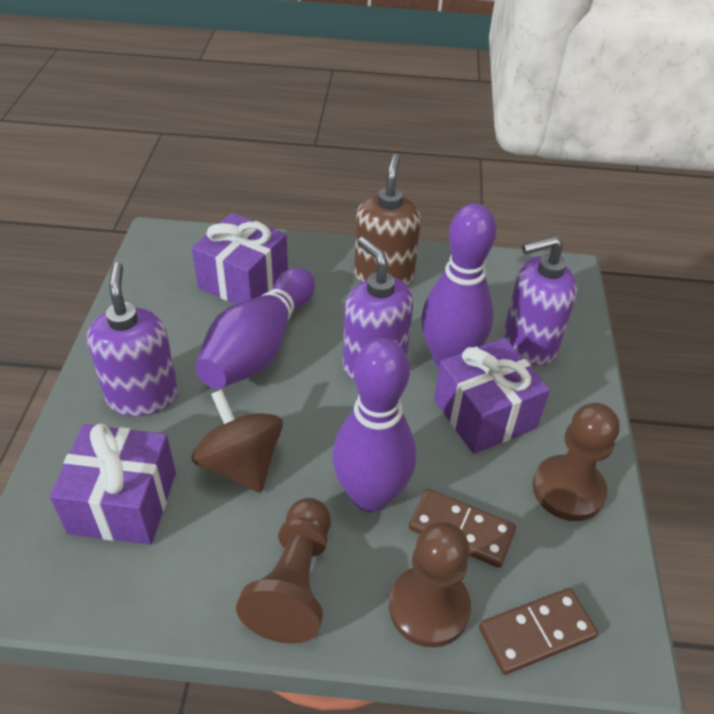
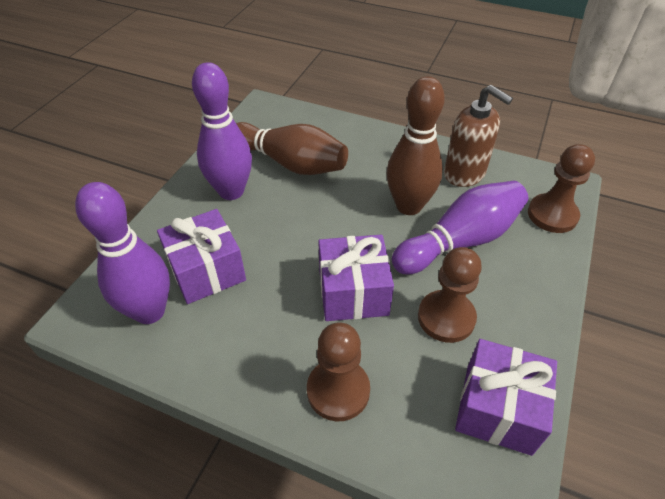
brown bowling pin: none = 0 -> [236,122,348,175] [387,76,445,215] = 2
brown domino: [409,489,516,568] [479,588,598,675] = 2 -> none = 0
brown spinning top: [192,389,283,493] = 1 -> none = 0
purple soap dispenser: [87,262,178,416] [343,237,414,380] [503,236,577,366] = 3 -> none = 0

